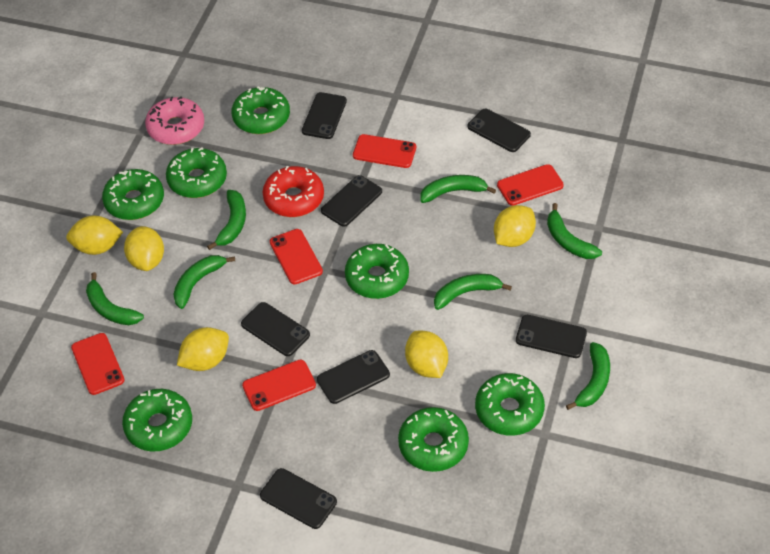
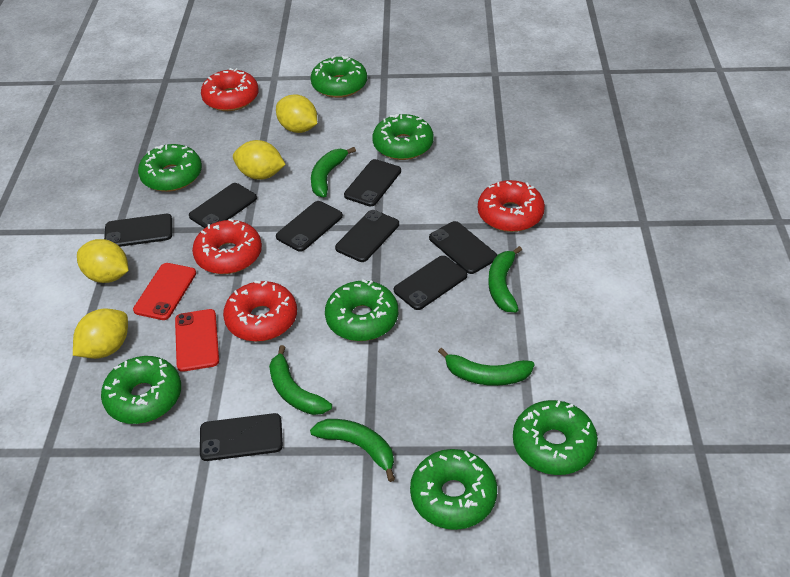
black phone: [241,302,310,356] [260,468,337,529] [302,92,347,139] [317,350,390,404] [321,175,382,227] [467,109,531,152] [516,315,587,358] = 7 -> [104,214,172,247] [189,183,257,228] [200,413,283,461] [276,201,343,252] [335,210,399,262] [344,159,401,206] [394,256,467,310] [429,221,497,274] = 8
green banana: [86,272,144,325] [173,255,235,309] [207,190,246,250] [420,175,496,203] [434,274,512,310] [547,203,602,259] [566,342,610,410] = 7 -> [269,345,332,415] [310,419,395,482] [311,147,356,197] [438,348,534,386] [488,246,522,312] = 5
pink donut: [145,96,204,145] = 1 -> none = 0
red donut: [263,166,324,217] = 1 -> [192,218,262,274] [201,68,259,111] [223,281,297,342] [478,180,545,232] = 4
red phone: [71,333,125,395] [242,360,316,411] [270,229,323,284] [353,134,416,168] [497,164,564,206] = 5 -> [133,263,196,320] [175,309,219,372] = 2
yellow lemon: [66,216,123,255] [124,226,164,271] [177,327,229,371] [405,331,448,378] [494,205,536,247] = 5 -> [73,309,128,359] [77,239,129,283] [233,140,286,180] [276,94,317,133] = 4

